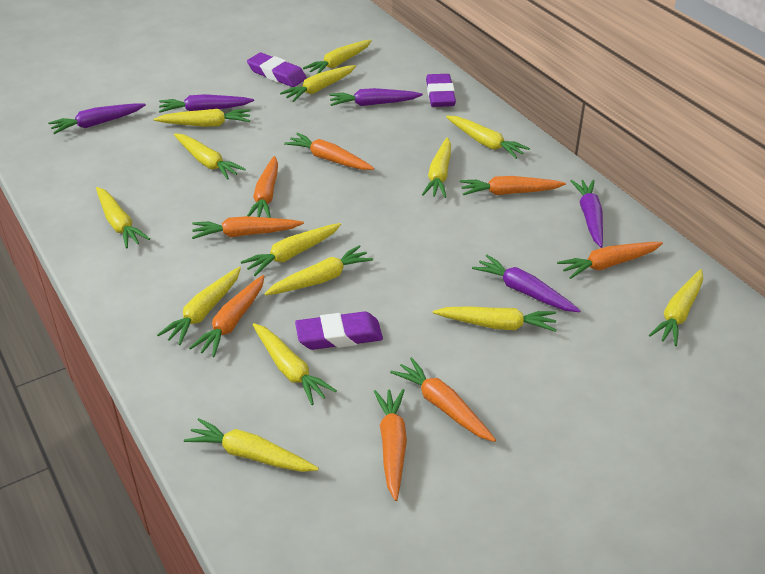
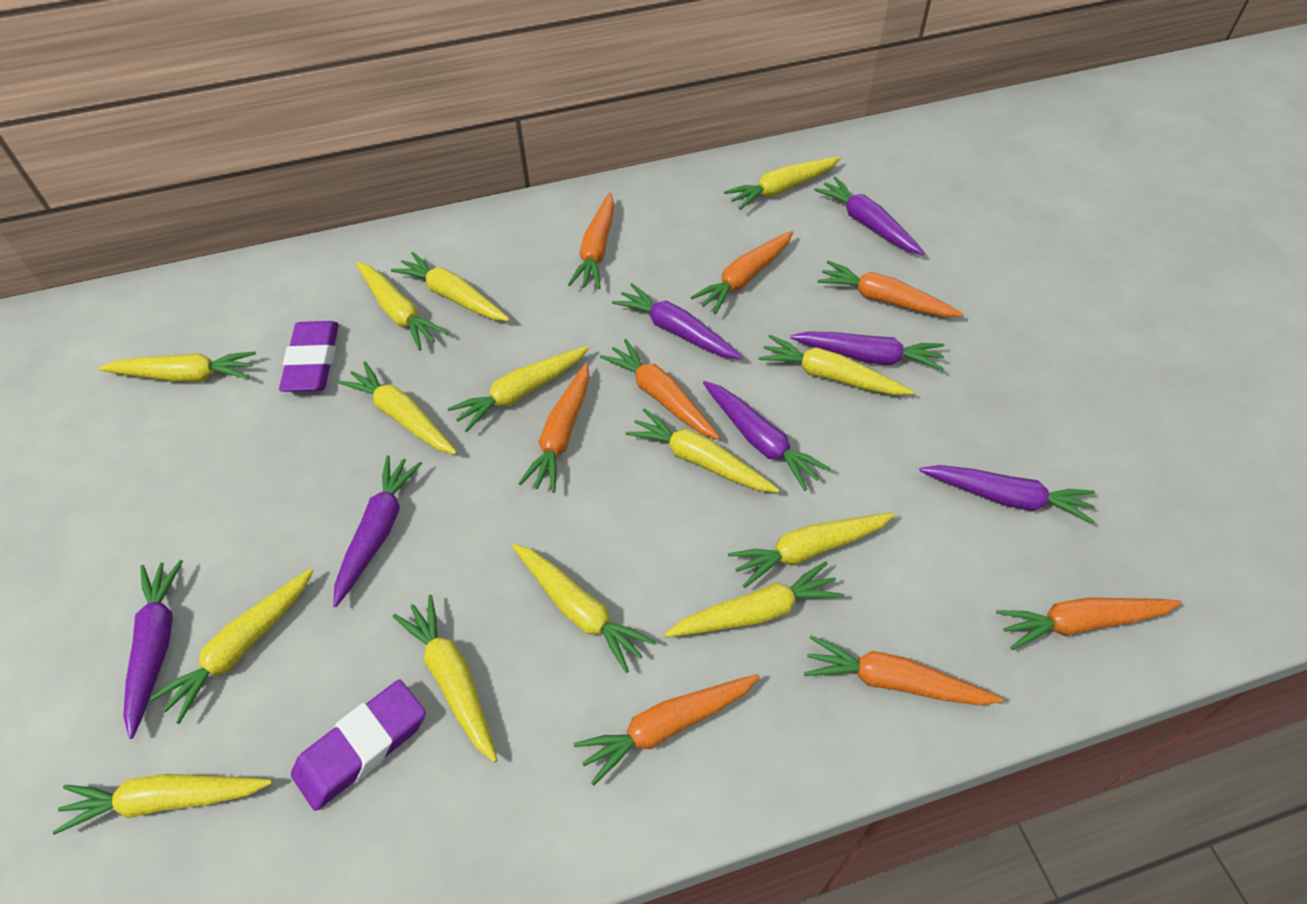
purple carrot: [48,103,146,134] [159,94,254,113] [329,88,423,106] [472,255,581,312] [570,180,603,248] = 5 -> [123,560,183,739] [333,455,422,607] [612,283,743,359] [703,381,831,491] [790,331,944,371] [814,177,925,255] [919,465,1095,524] = 7
purple eraser: [247,53,307,87] [295,311,383,350] [426,74,456,107] = 3 -> [279,321,339,392] [291,680,426,811] = 2

